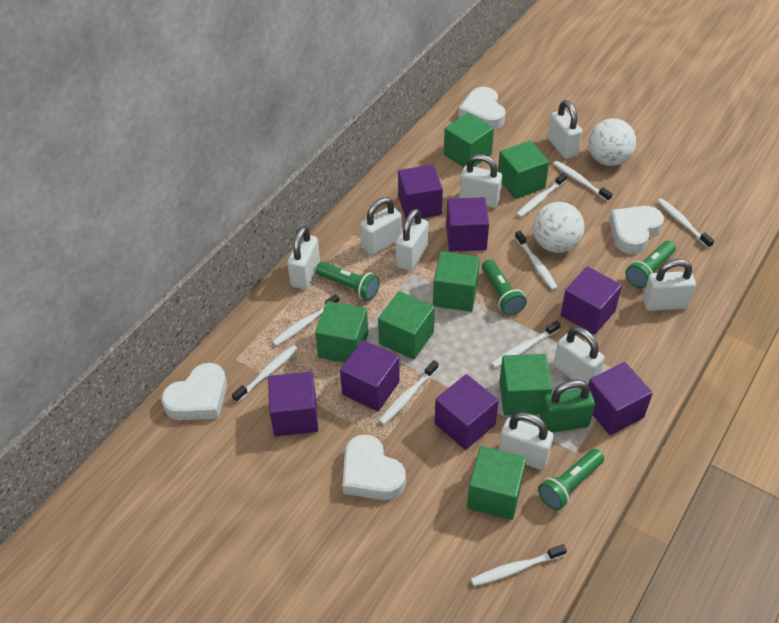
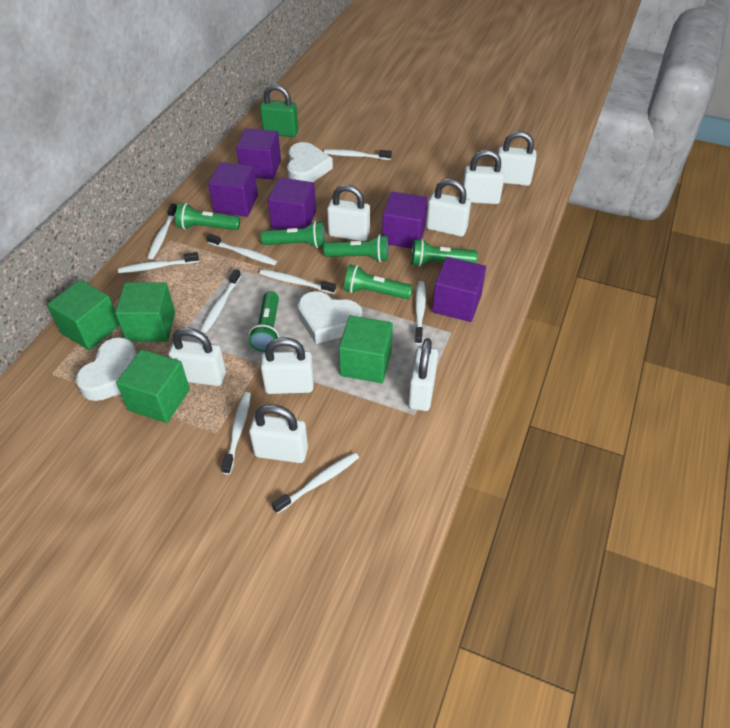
green cube: [315,301,368,363] [378,291,435,359] [433,252,480,312] [444,112,494,167] [467,446,526,520] [498,141,549,199] [499,354,552,416] = 7 -> [47,280,120,350] [115,282,175,342] [116,349,190,423] [339,316,393,383] = 4
green flashlight: [316,262,380,301] [482,259,527,316] [538,449,604,510] [625,241,676,288] = 4 -> [175,203,240,230] [249,291,279,352] [261,221,325,248] [323,234,388,262] [344,265,413,299] [411,239,478,267] = 6
purple cube: [268,372,318,436] [340,340,400,411] [398,165,443,219] [435,374,499,450] [446,197,489,252] [561,267,622,335] [588,362,653,435] = 7 -> [208,162,258,217] [236,128,281,180] [268,177,316,230] [382,192,428,249] [432,257,486,322] = 5
white ball: [533,202,584,253] [588,118,636,166] = 2 -> none = 0
white heart: [161,363,227,420] [342,434,406,500] [458,87,505,130] [609,206,664,254] = 4 -> [76,337,137,401] [287,142,333,182] [298,291,363,344] = 3

